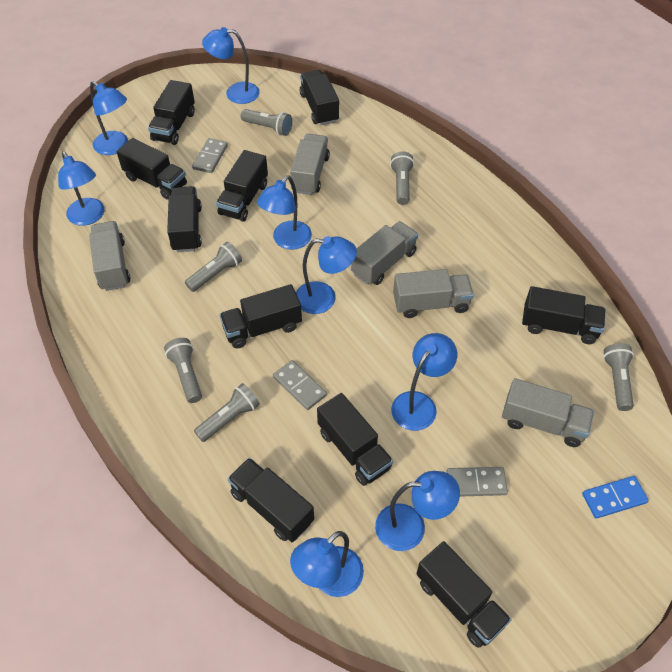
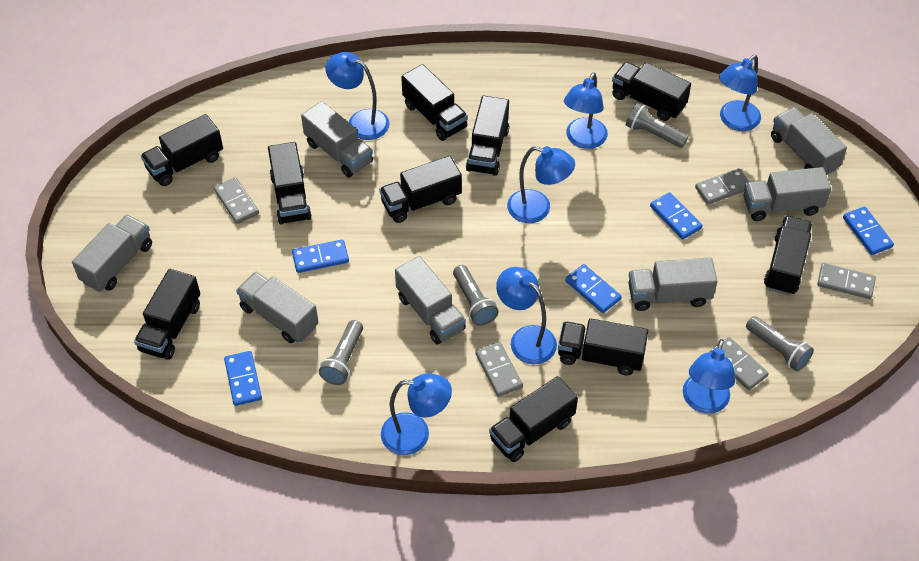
blue domino: [582,476,649,519] = 1 -> [224,351,262,406] [292,240,349,273] [565,264,622,313] [650,192,702,240] [843,207,894,255] = 5
blue lamp: [58,151,105,226] [90,81,128,155] [202,27,260,104] [257,175,312,250] [290,531,364,597] [296,236,357,314] [375,471,460,551] [391,333,457,431] = 8 -> [325,52,390,140] [381,373,452,455] [496,267,557,364] [507,146,575,223] [564,72,608,149] [683,339,735,414] [719,55,761,131] = 7
grey domino: [192,138,228,173] [273,360,327,410] [446,467,508,497] = 3 -> [214,177,259,224] [475,342,523,397] [695,168,749,205] [710,337,769,390] [817,263,876,299] = 5
grey flashlight: [164,338,202,403] [185,242,242,292] [194,383,260,442] [241,109,292,136] [390,152,414,205] [603,343,634,411] = 6 -> [319,320,363,385] [453,265,499,326] [626,103,688,148] [746,316,814,371] = 4
grey truck: [89,221,130,291] [290,134,330,195] [351,221,418,285] [393,269,474,318] [502,378,594,447] = 5 -> [72,215,152,292] [236,272,318,343] [301,101,373,178] [395,256,466,344] [628,258,718,311] [744,167,831,221] [771,107,847,175] = 7

